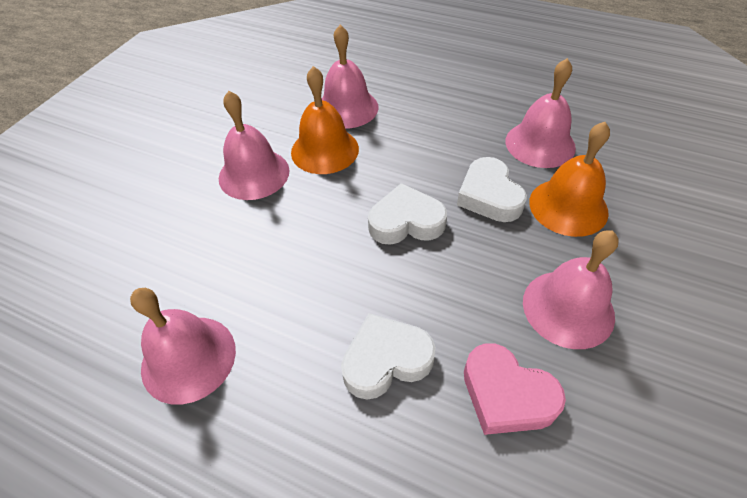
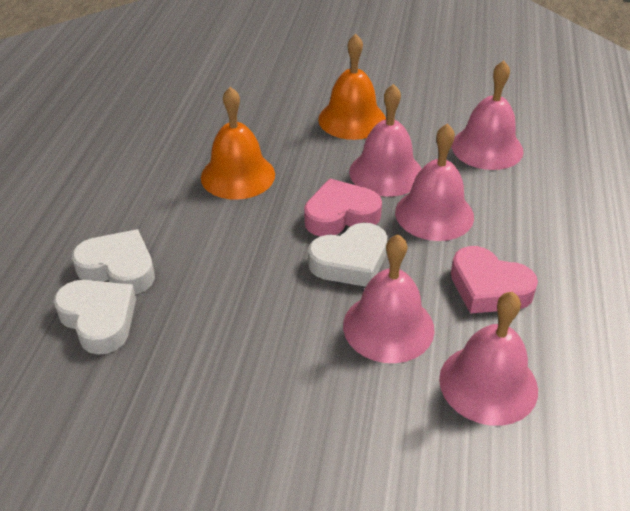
pink heart: [464,343,566,435] = 1 -> [304,179,382,236] [451,246,538,314] = 2

